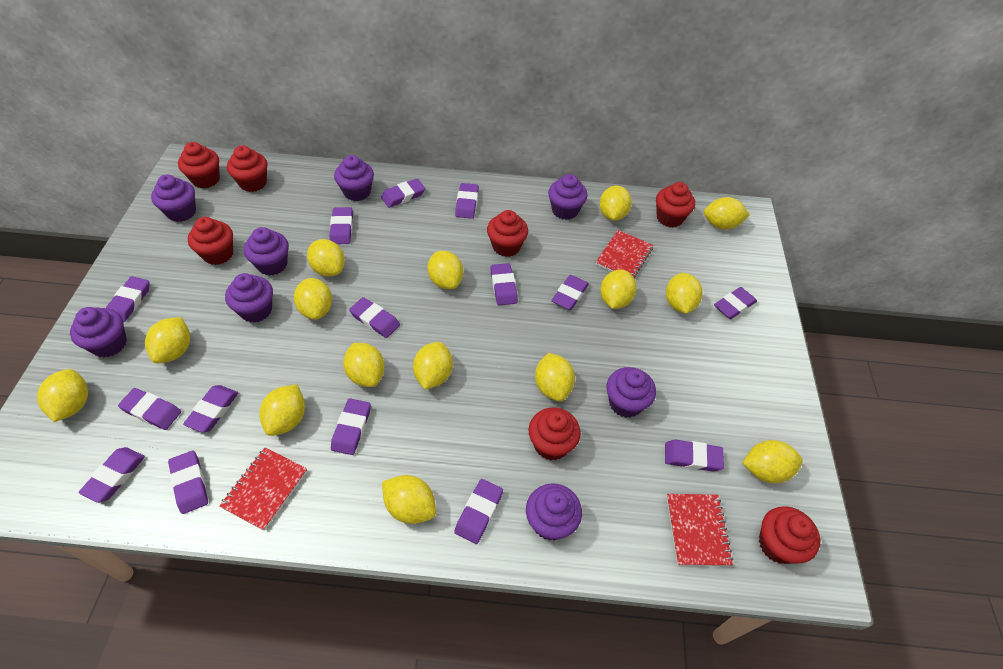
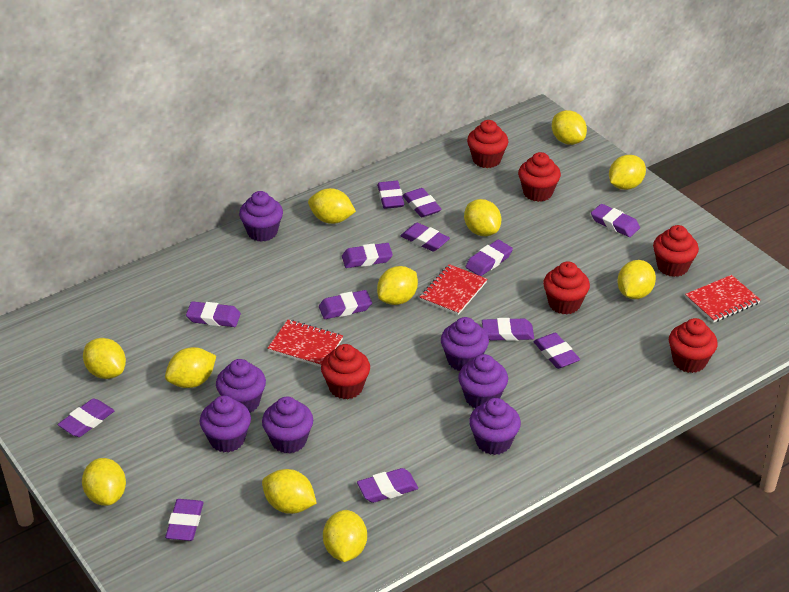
purple cupcake: [70,307,127,357] [151,175,196,222] [225,273,273,323] [244,227,289,276] [334,155,374,201] [526,483,582,541] [548,174,588,220] [606,367,656,418] = 8 -> [200,396,251,453] [216,359,266,413] [239,191,283,242] [262,397,313,454] [441,317,489,371] [458,354,508,408] [469,398,521,455] = 7
purple eraser: [79,447,145,503] [106,276,149,322] [118,388,181,430] [168,451,208,514] [183,385,238,433] [330,207,353,244] [331,398,371,455] [349,297,400,338] [381,178,425,208] [454,479,503,544] [455,183,479,219] [490,263,518,305] [552,275,589,310] [665,440,724,472] [714,287,757,319] = 15 -> [58,398,115,437] [165,499,204,541] [186,301,241,327] [319,290,372,319] [342,243,393,268] [357,468,418,503] [377,181,404,209] [400,223,450,252] [403,188,442,217] [465,240,513,276] [482,318,534,341] [533,333,580,369] [591,204,640,237] = 13
red cupcake: [178,142,220,188] [188,217,233,265] [227,146,267,192] [487,210,528,257] [528,408,581,460] [656,182,695,227] [759,506,820,564] = 7 -> [321,344,370,399] [467,120,508,168] [518,152,561,202] [543,262,590,314] [653,225,699,277] [669,318,718,373] = 6
yellow lemon: [37,369,88,422] [145,317,190,363] [259,384,305,436] [294,278,332,320] [307,239,345,277] [343,343,385,387] [382,475,436,524] [413,342,453,389] [427,251,463,289] [535,353,575,402] [599,186,632,221] [600,269,637,309] [666,273,703,314] [704,197,750,229] [743,440,803,483] = 15 -> [82,458,126,506] [83,338,126,379] [165,347,216,388] [262,469,317,514] [308,188,356,224] [323,510,367,562] [377,266,418,305] [464,199,501,236] [552,110,587,145] [609,155,646,190] [617,260,656,299] = 11

